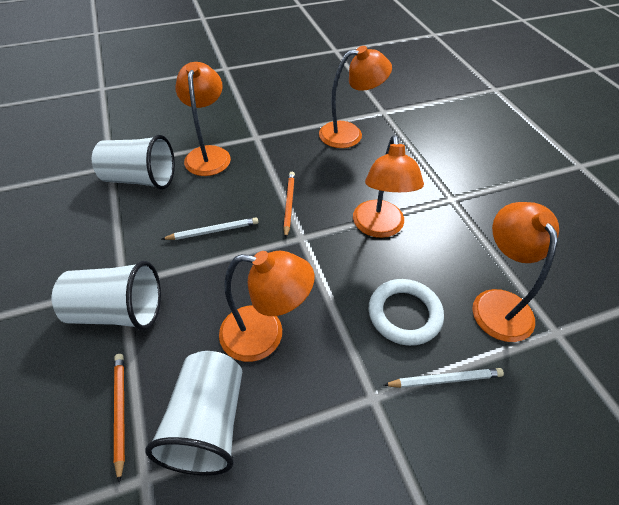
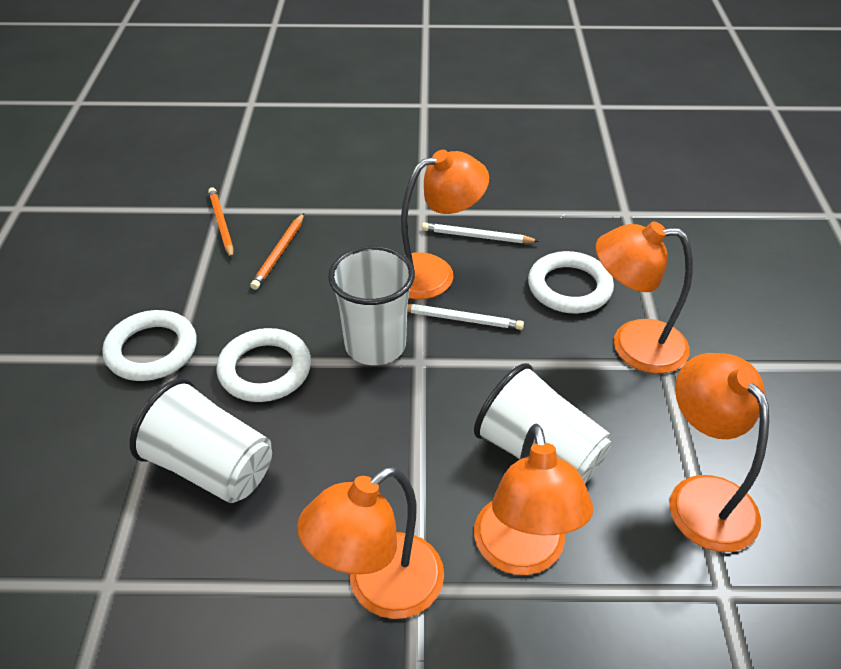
white ring: [369,279,444,346] = 1 -> [102,310,197,381] [216,328,311,402] [528,251,614,314] = 3

